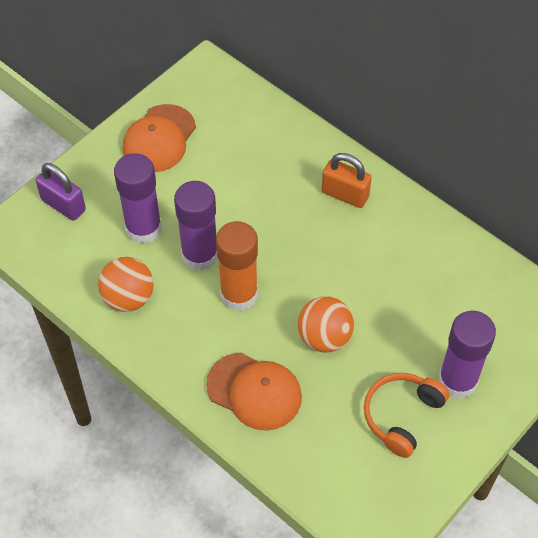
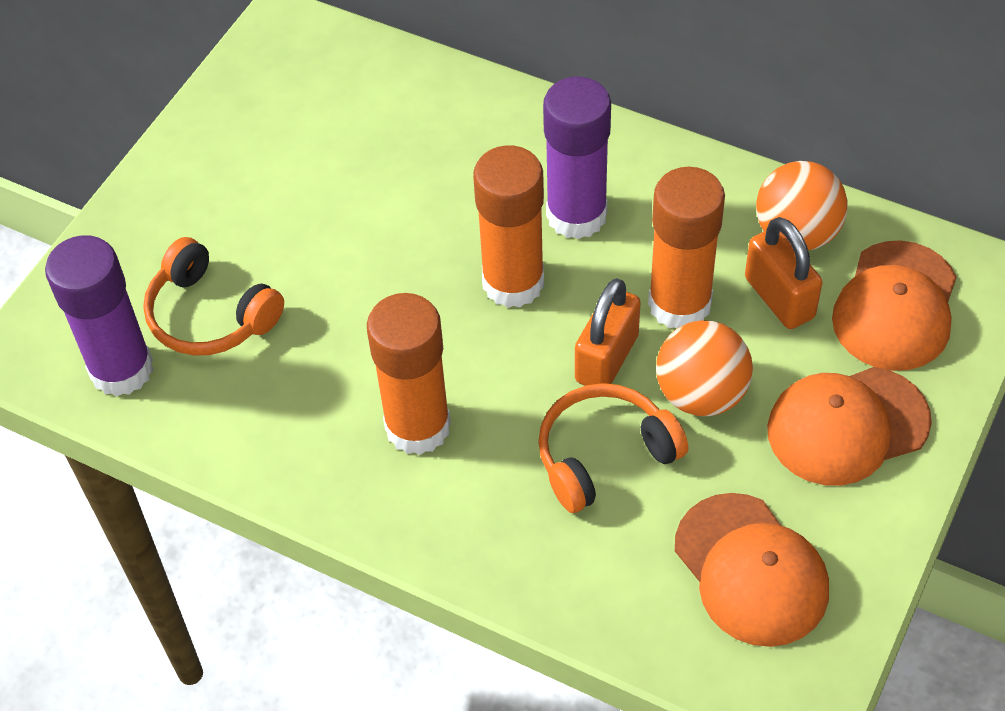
orange cap: [123,104,196,172] [206,353,302,431] = 2 -> [675,493,829,647] [767,367,932,486] [832,240,957,371] = 3
orange glue stick: [216,221,258,311] = 1 -> [367,293,451,455] [473,145,544,308] [648,167,725,328] = 3
orange headphones: [364,373,449,458] = 1 -> [143,237,284,356] [538,383,688,513] = 2
orange padlock: [322,153,372,208] = 1 -> [575,278,641,386] [745,217,822,329] = 2
purple glue stick: [114,153,162,244] [174,181,218,271] [439,311,496,399] = 3 -> [45,235,153,397] [543,77,611,239] = 2
purple padlock: [36,163,86,221] = 1 -> none = 0

